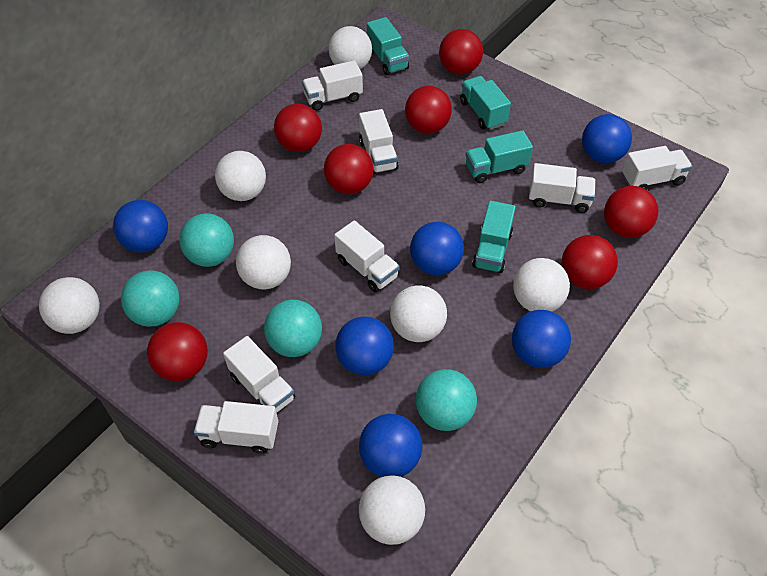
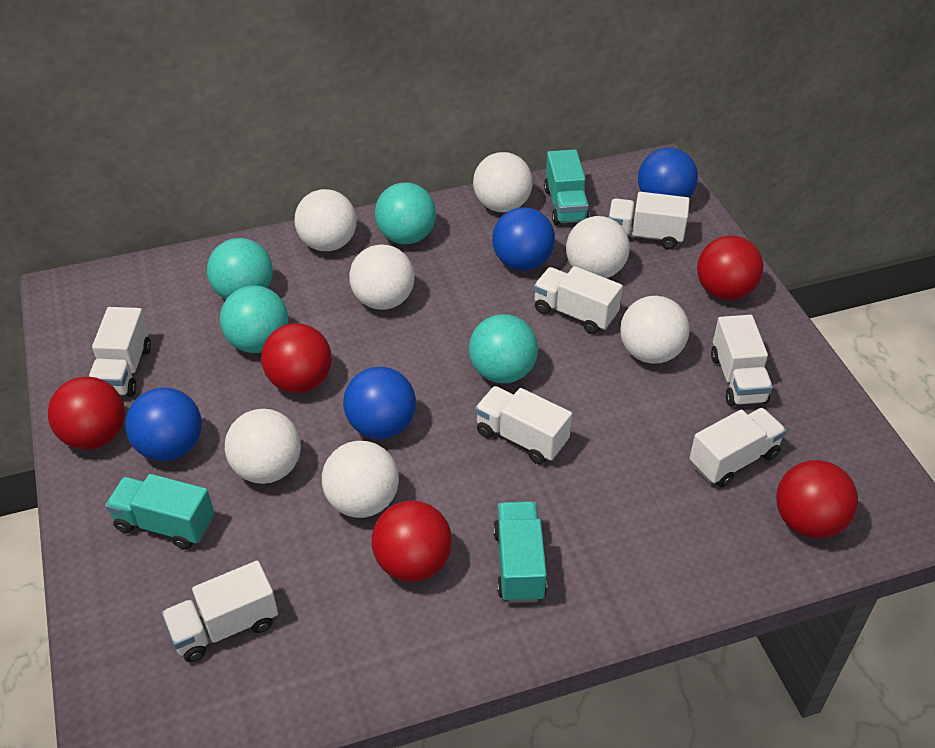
blue ball: [113,200,168,252] [335,316,394,375] [359,414,423,477] [410,222,464,275] [512,310,571,368] [582,114,632,163] = 6 -> [125,387,202,461] [343,367,416,439] [492,207,555,271] [638,148,698,198] = 4
red ball: [147,322,208,381] [274,104,322,152] [324,144,374,194] [405,86,452,134] [439,29,483,75] [562,235,618,289] [604,186,659,238] = 7 -> [48,377,125,450] [261,323,332,393] [372,500,452,582] [697,235,763,300] [776,460,858,539] = 5
turquoise truck: [367,17,409,75] [460,76,511,130] [466,130,533,183] [472,201,516,273] = 4 -> [105,474,214,549] [493,501,547,603] [544,149,589,225] = 3

